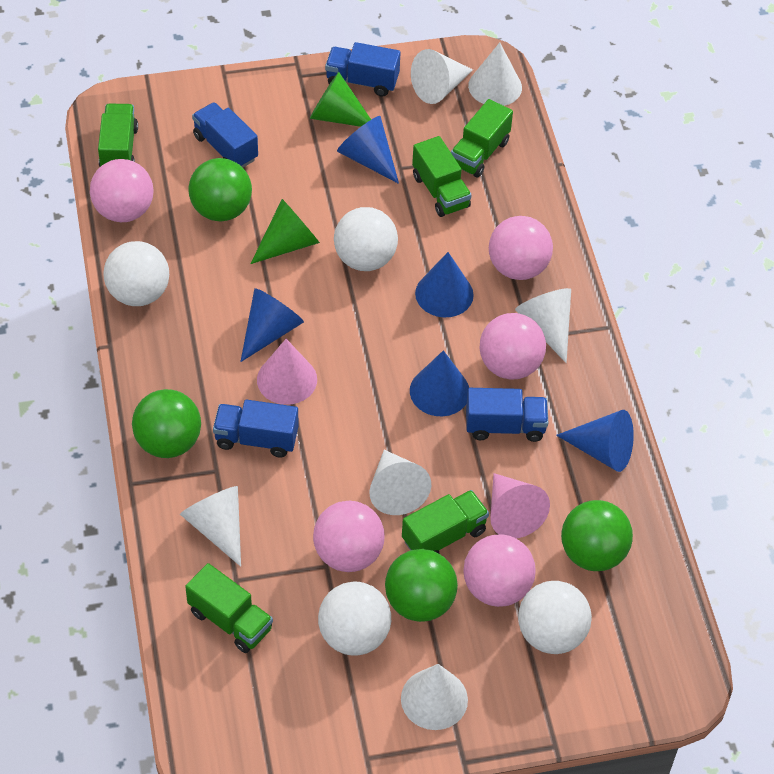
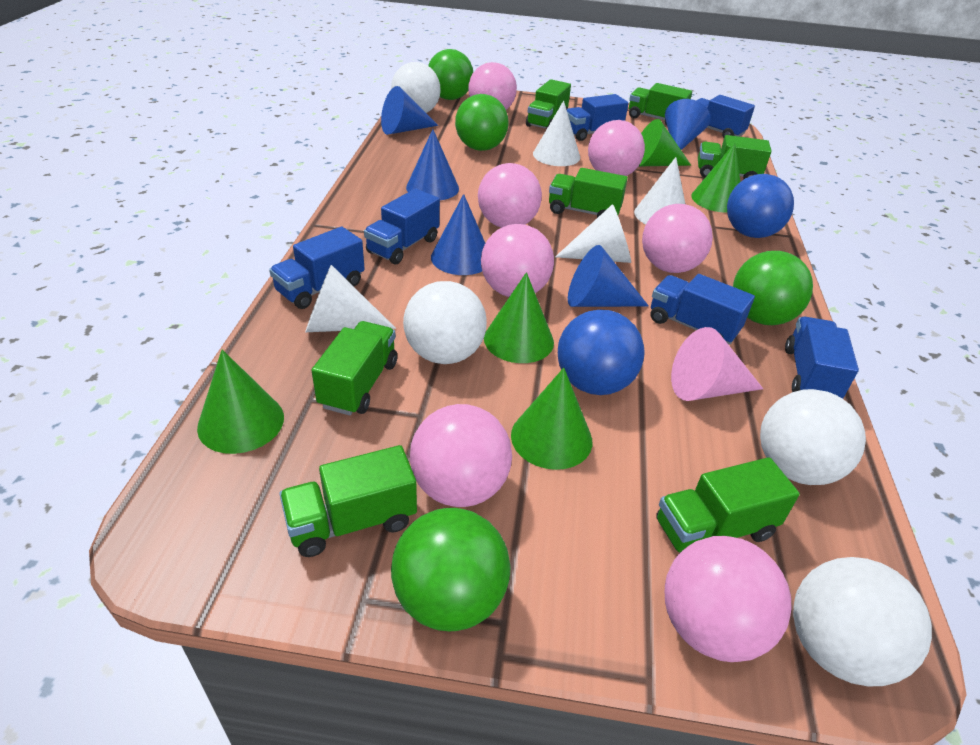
blue ball: none = 0 -> [558,310,644,395] [727,174,794,238] = 2
blue truck: [192,102,258,168] [213,400,299,458] [325,42,401,96] [466,388,548,442] = 4 -> [269,227,365,309] [364,188,440,264] [567,94,629,141] [651,274,755,345] [696,95,755,138] [785,317,859,399] = 6
green cone: [250,199,320,264] [310,72,371,127] = 2 -> [197,350,284,454] [484,272,554,363] [511,368,592,470] [639,119,691,166] [691,143,741,213] = 5
green truck: [98,104,138,167] [185,563,273,653] [402,490,489,554] [412,136,471,217] [451,99,513,178] = 5 -> [279,445,417,557] [311,321,397,415] [526,79,571,129] [549,168,628,218] [629,83,692,125] [656,457,800,552] [698,135,772,179] = 7
pink ball: [90,159,153,222] [313,501,384,572] [463,534,536,607] [480,313,546,380] [489,216,553,280] = 5 -> [410,404,512,507] [468,62,517,110] [478,163,542,228] [481,224,554,297] [588,120,645,176] [642,204,713,273] [665,536,791,662] = 7
pink cone: [257,339,317,405] [490,473,550,538] = 2 -> [671,327,763,401] = 1
white cone: [180,486,241,567] [369,450,431,515] [401,664,468,730] [411,49,473,104] [468,43,522,106] [515,288,571,363] = 6 -> [305,265,396,332] [533,101,580,166] [555,204,631,263] [634,157,685,224] = 4

